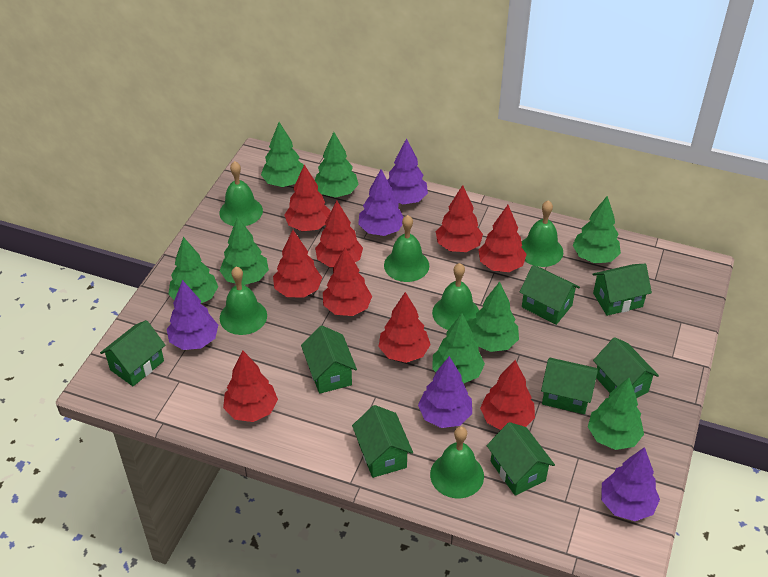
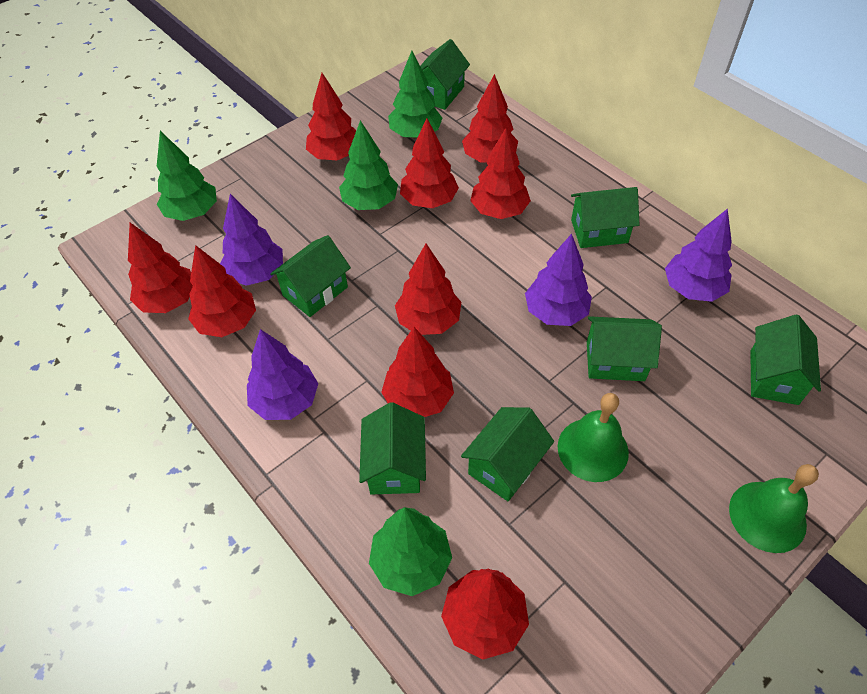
green bell: [220,161,263,226] [220,267,267,335] [384,215,429,282] [430,426,484,498] [432,263,479,330] [522,200,563,267] = 6 -> [557,393,629,482] [729,464,819,553] = 2
green house: [100,320,165,386] [301,326,357,394] [352,405,413,478] [487,422,555,496] [520,265,580,325] [541,358,598,414] [592,264,652,316] [593,337,659,398] = 8 -> [270,235,351,317] [359,402,426,494] [420,39,470,110] [461,407,554,501] [571,187,640,248] [587,316,662,381] [750,315,821,405] = 7
green tree: [168,237,218,303] [220,216,269,285] [261,122,304,187] [315,132,359,198] [432,313,485,384] [470,282,519,352] [573,196,621,263] [588,378,644,450] = 8 -> [157,131,217,221] [339,120,398,210] [369,507,452,596] [388,51,443,138] = 4
purple tree: [167,280,218,350] [358,169,404,236] [387,138,428,204] [418,356,472,428] [601,447,660,521] = 5 -> [220,194,283,286] [247,329,318,420] [525,234,592,326] [665,209,732,302] = 4

